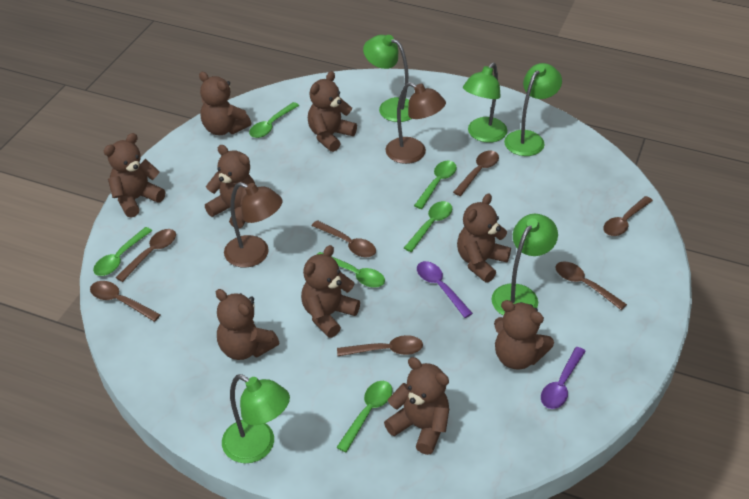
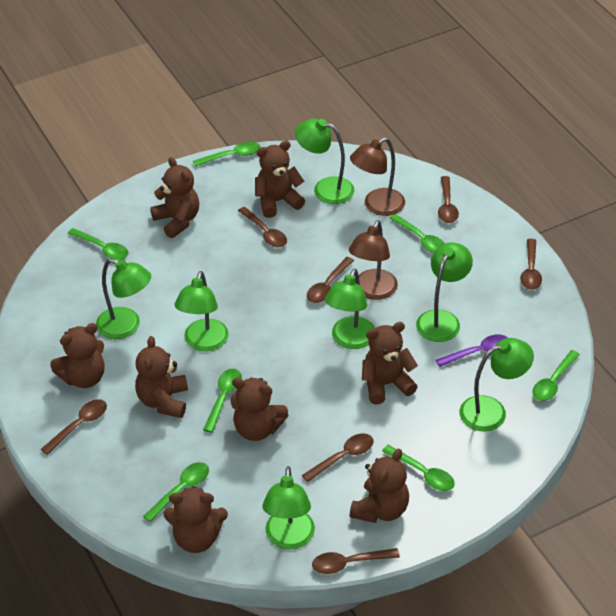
brown teddy bear: [104,133,165,218] [199,72,251,135] [205,145,255,229] [216,289,279,360] [301,245,360,338] [308,71,357,152] [384,357,450,455] [457,193,511,283] [494,300,554,370] = 9 -> [50,323,105,388] [135,336,188,418] [150,157,199,238] [164,486,228,553] [231,377,288,441] [255,140,305,218] [349,448,409,523] [362,322,418,404] = 8
green lamp: [222,374,290,463] [363,35,412,122] [463,62,507,143] [491,214,558,316] [504,63,562,156] = 5 -> [96,258,151,339] [175,271,229,351] [262,466,315,549] [295,118,354,204] [325,268,375,349] [416,242,473,342] [459,338,534,431] = 7
green spoon: [93,227,152,276] [249,102,299,138] [318,252,385,288] [336,381,392,453] [404,201,452,252] [414,161,457,209] = 6 -> [68,228,128,260] [143,462,209,522] [193,142,260,167] [203,369,242,433] [382,445,455,491] [389,214,445,253] [532,350,580,401] = 7
purple spoon: [417,261,473,318] [541,347,586,409] = 2 -> [436,335,508,367] = 1

